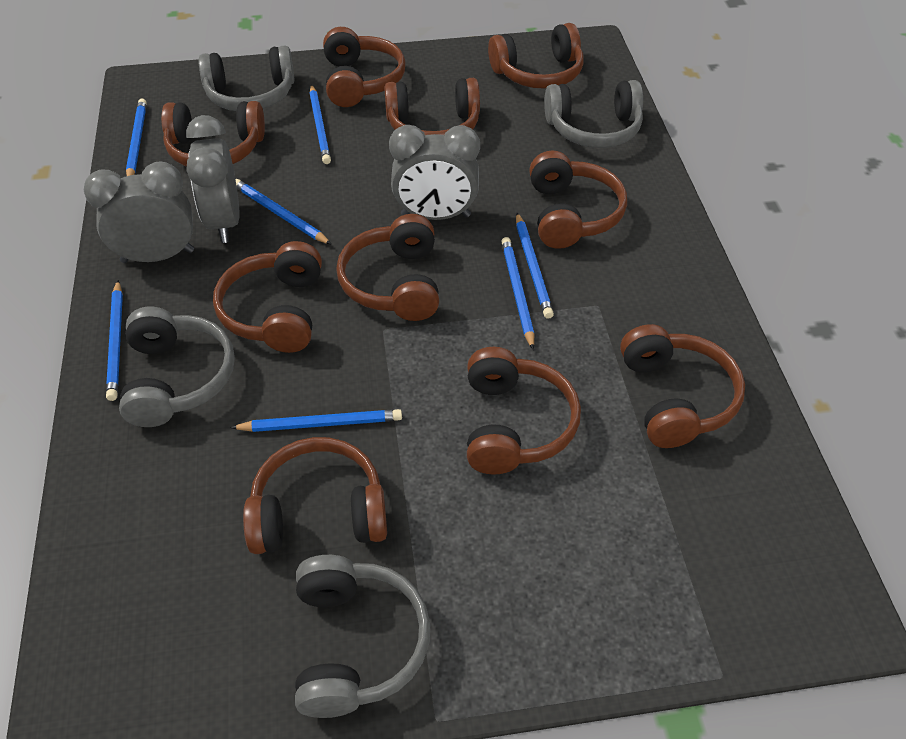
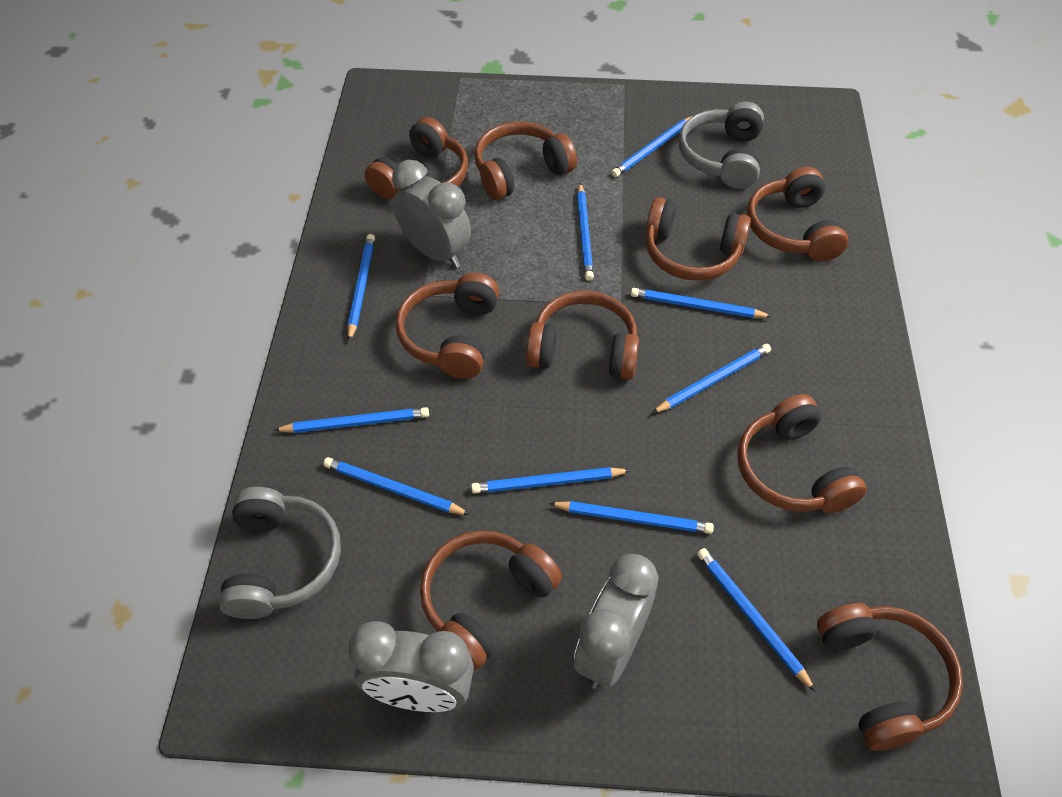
blue pencil: [106,280,123,401] [126,98,147,176] [230,409,402,432] [236,179,332,245] [309,84,331,164] [501,237,534,350] [516,213,554,319] = 7 -> [274,407,429,433] [323,457,470,515] [348,234,375,341] [471,467,631,494] [549,501,714,534] [577,183,594,281] [611,116,693,177] [631,288,772,318] [652,344,771,413] [697,548,816,692] = 10
brown headphones: [161,101,265,167] [213,241,322,353] [243,437,387,554] [323,27,405,107] [336,214,439,321] [384,78,480,135] [467,347,581,475] [488,23,583,89] [529,151,627,249] [620,324,745,448] = 10 -> [365,117,468,199] [396,272,499,379] [420,531,562,670] [474,121,577,200] [526,291,639,380] [646,197,751,281] [737,394,867,513] [747,167,848,261] [817,603,963,751] = 9
grey headphones: [119,306,235,427] [198,46,295,111] [295,555,431,718] [544,80,643,148] = 4 -> [218,487,341,619] [679,102,764,189] = 2

